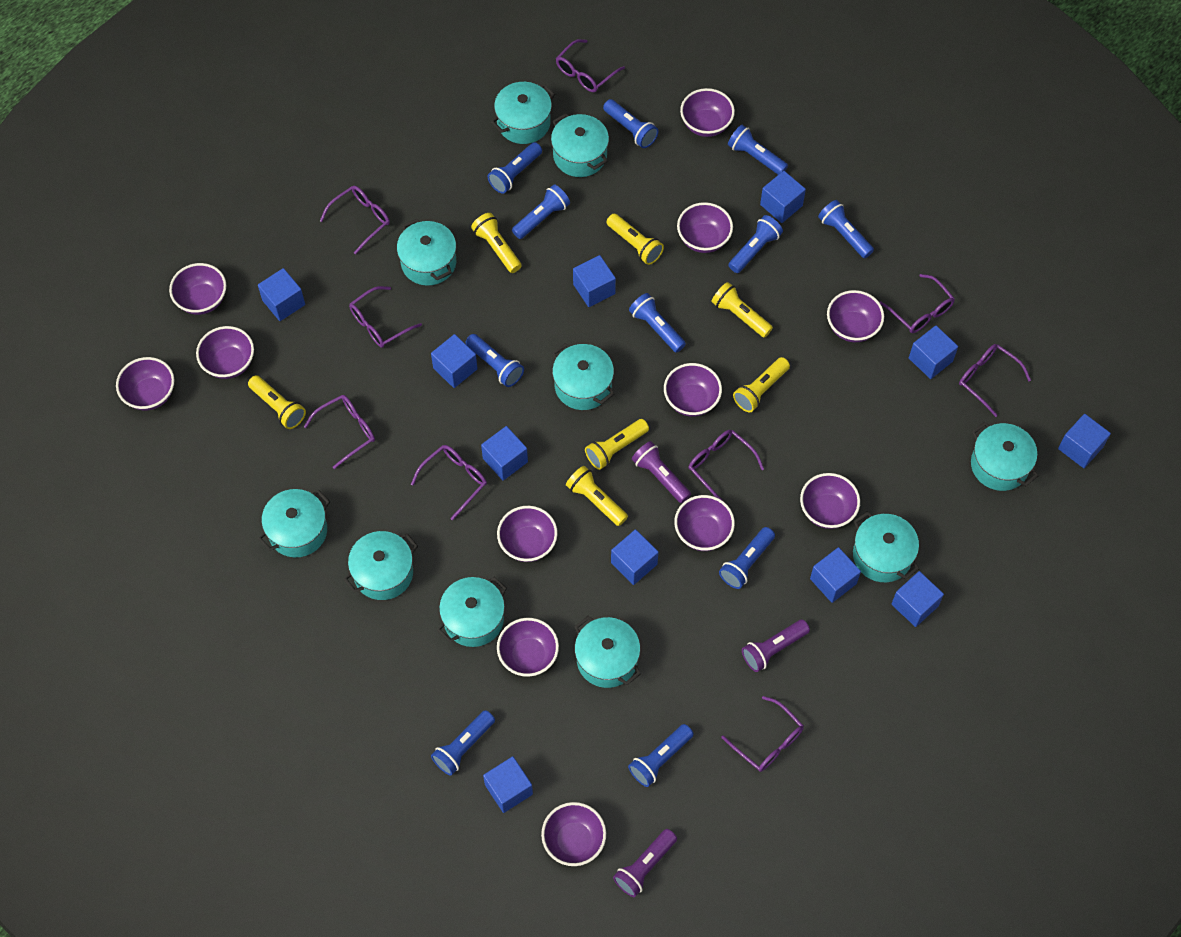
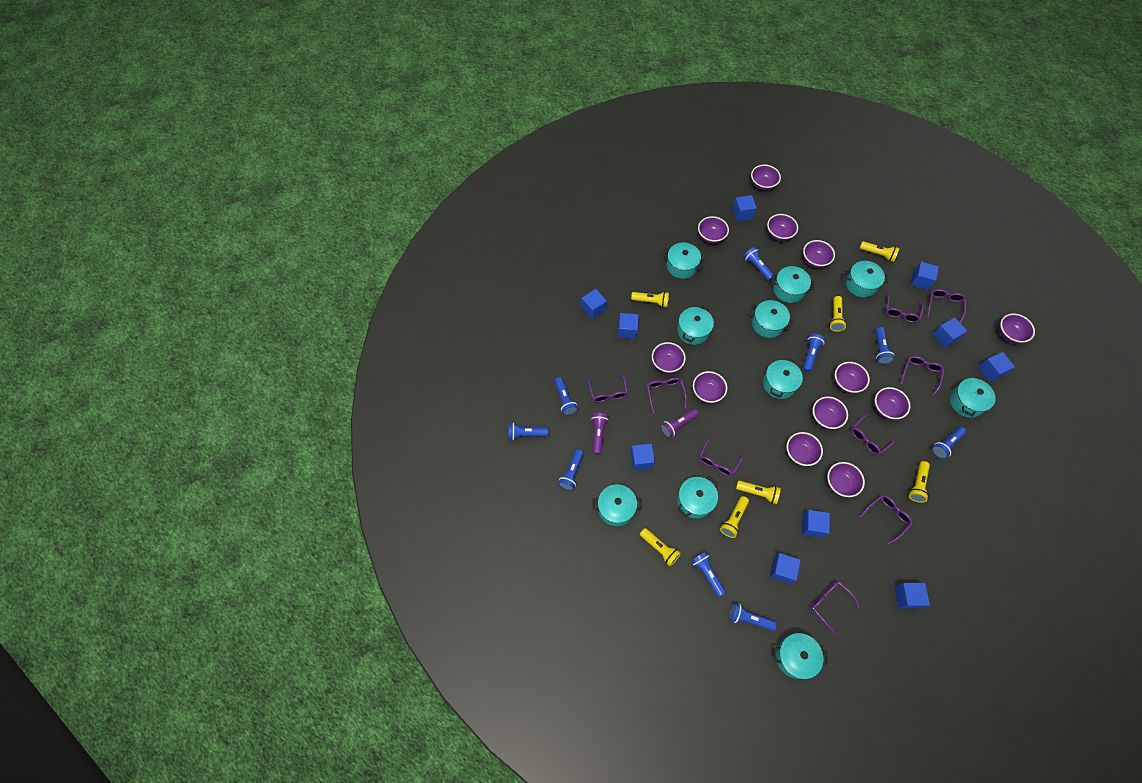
blue cube: [258,268,305,321] [431,334,478,388] [481,426,528,481] [483,756,533,813] [573,255,616,307] [611,529,659,585] [760,171,806,223] [810,547,861,603] [891,571,944,627] [909,325,958,379] [1058,414,1111,468] = 11 -> [581,289,607,319] [618,313,639,339] [630,444,655,471] [732,195,757,221] [770,553,801,584] [802,510,830,538] [895,583,930,608] [910,262,939,290] [933,317,967,348] [978,352,1015,382] = 10
blue flashlight: [431,710,495,776] [466,334,524,387] [488,142,542,194] [512,184,570,239] [603,99,659,148] [628,724,694,787] [629,293,686,353] [719,527,775,589] [728,125,788,175] [728,215,783,273] [818,200,874,258] = 11 -> [509,423,549,440] [554,377,578,415] [558,449,584,491] [691,551,726,597] [729,603,777,631] [743,247,774,281] [803,334,825,372] [875,327,894,364] [932,427,966,459] = 9
purple flashlight: [613,829,677,897] [632,441,691,503] [742,620,810,672] = 3 -> [591,413,609,455] [660,409,698,438] = 2

